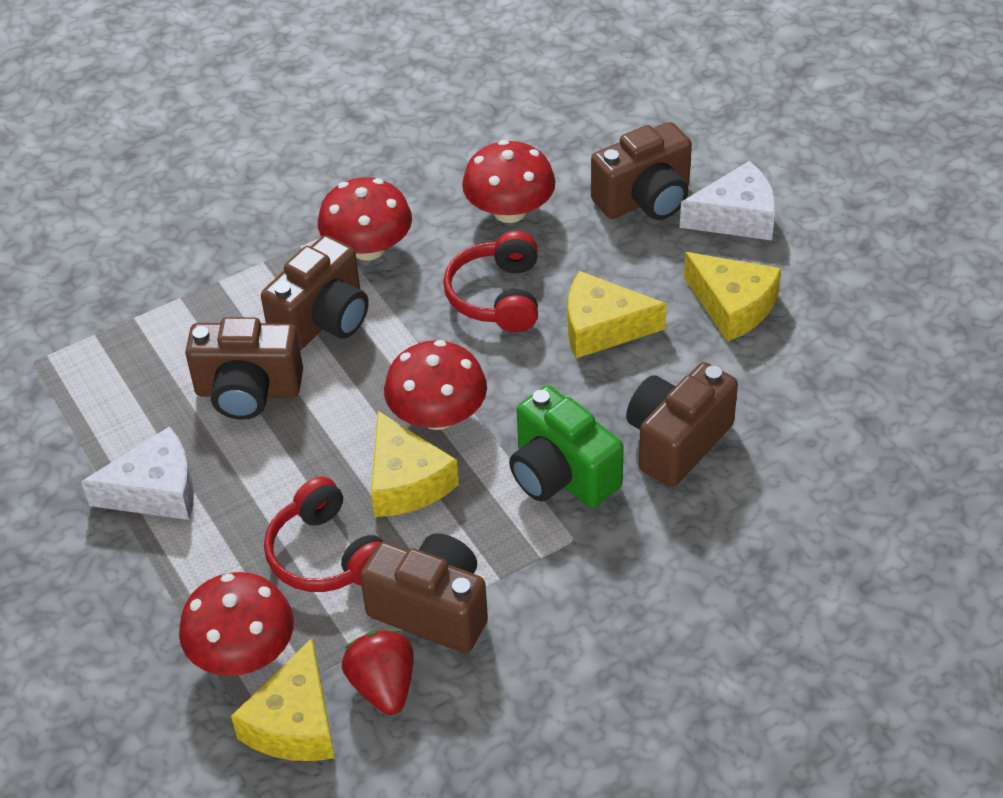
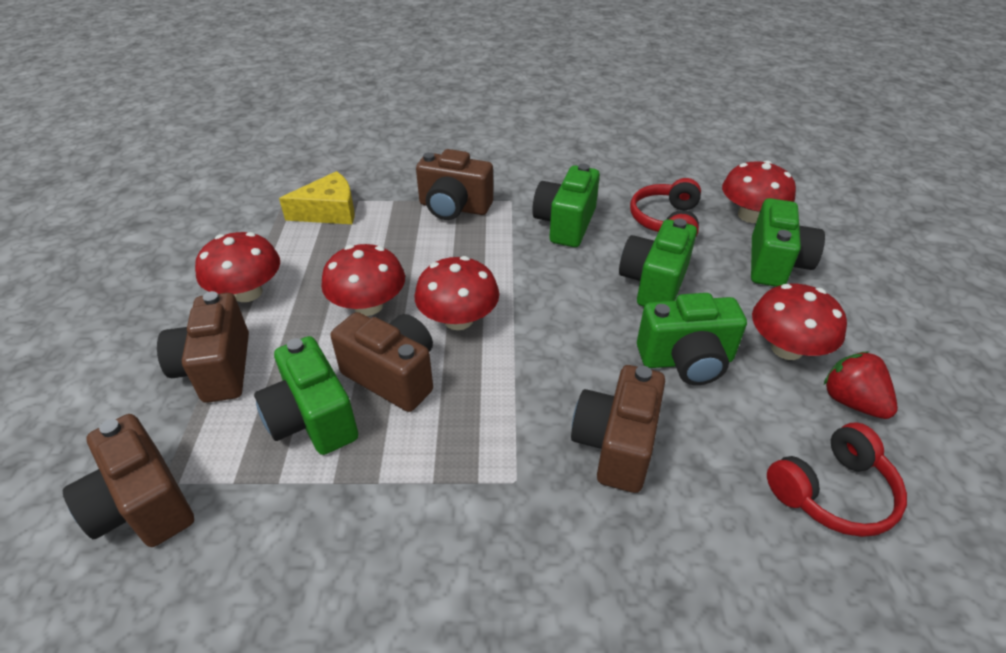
green camera: [509,385,624,508] = 1 -> [254,336,358,455] [532,164,600,247] [619,218,697,307] [637,293,747,385] [751,198,825,287] = 5
red mushroom: [179,572,294,676] [318,177,412,261] [384,340,487,430] [462,140,555,223] = 4 -> [195,232,280,302] [321,244,405,316] [414,256,499,330] [722,160,796,223] [752,284,847,360] = 5
white cheese: [81,426,194,520] [680,161,776,240] = 2 -> none = 0
yellow cheese: [231,638,335,761] [371,411,459,517] [568,271,667,358] [684,252,781,342] = 4 -> [279,171,354,224] = 1

